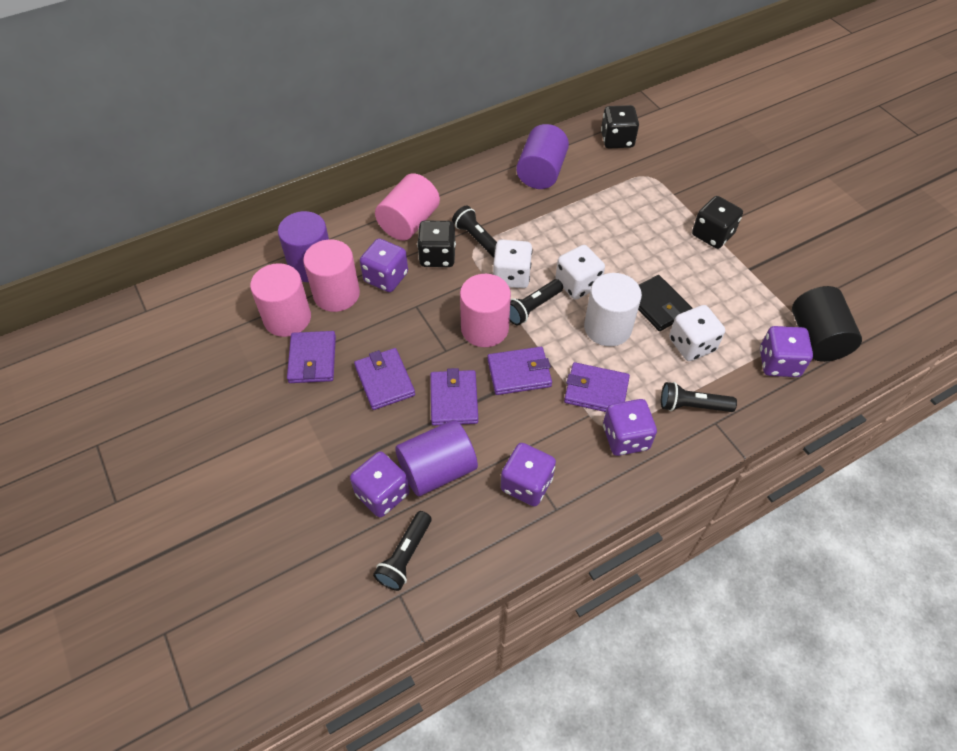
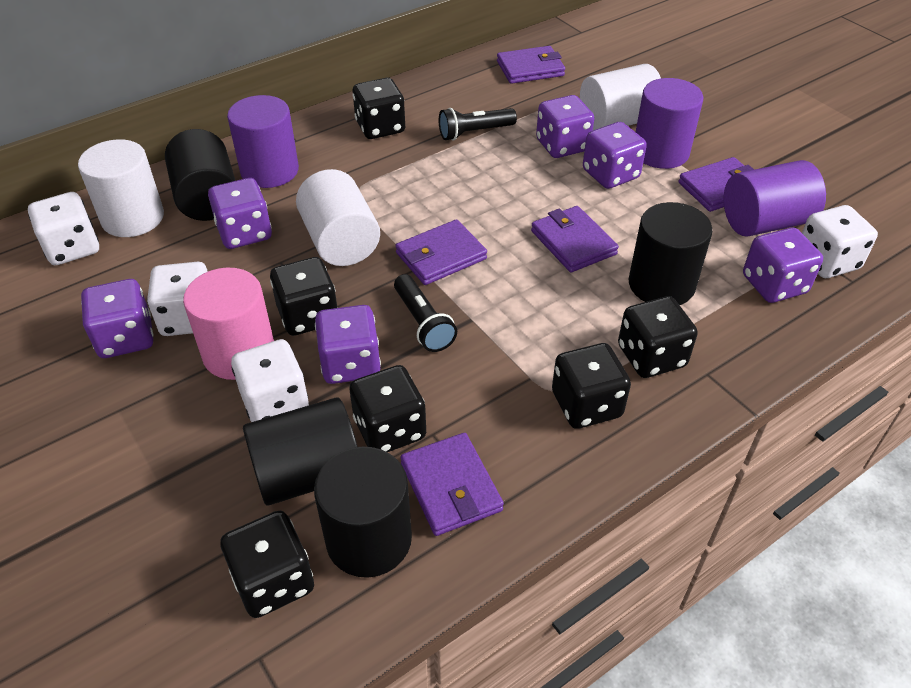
black cylinder: [792,286,862,362] = 1 -> [165,129,236,221] [243,397,358,506] [314,447,412,578] [628,202,713,305] = 4
black dice: [417,221,456,267] [601,105,639,148] [692,196,743,249] = 3 -> [220,511,314,618] [270,257,338,336] [349,365,426,452] [353,78,405,139] [552,343,631,429] [618,296,698,378] = 6
black flashlight: [373,511,432,591] [452,205,497,258] [509,279,563,325] [661,382,737,412] = 4 -> [394,274,457,352] [439,108,517,141] = 2
black wallet: [638,275,693,331] = 1 -> none = 0
pink cylinder: [250,263,311,337] [303,239,360,312] [375,173,440,241] [460,274,511,347] = 4 -> [183,268,274,380] = 1
purple dice: [350,451,410,518] [360,238,408,292] [501,443,556,506] [603,399,657,456] [760,326,813,377] = 5 -> [81,279,153,358] [208,178,272,249] [315,305,381,384] [536,95,594,158] [583,122,647,189] [743,228,823,303] = 6
white cylinder: [584,273,642,347] = 1 -> [78,139,164,237] [296,169,380,266] [580,64,661,130] = 3
white dice: [493,239,532,288] [555,245,605,299] [669,305,725,361] = 3 -> [28,192,99,265] [147,262,208,336] [231,339,309,422] [802,205,878,278] = 4

